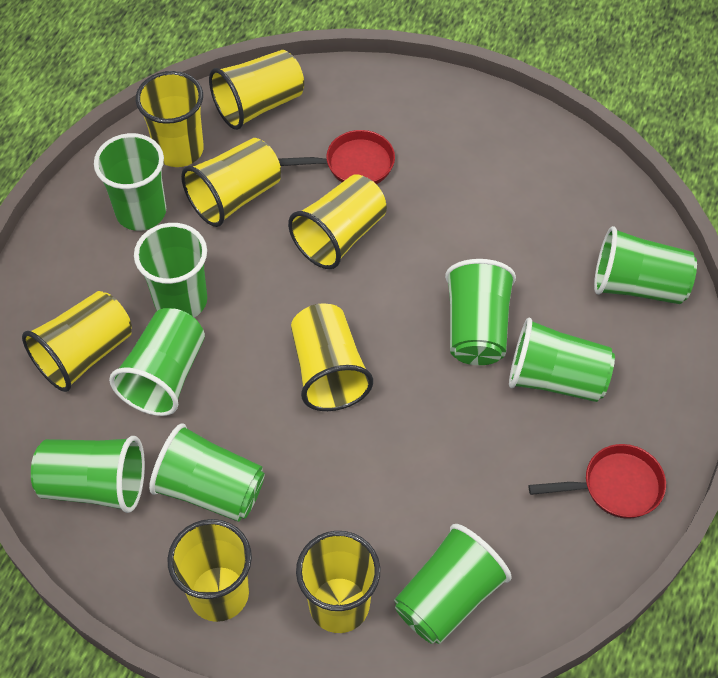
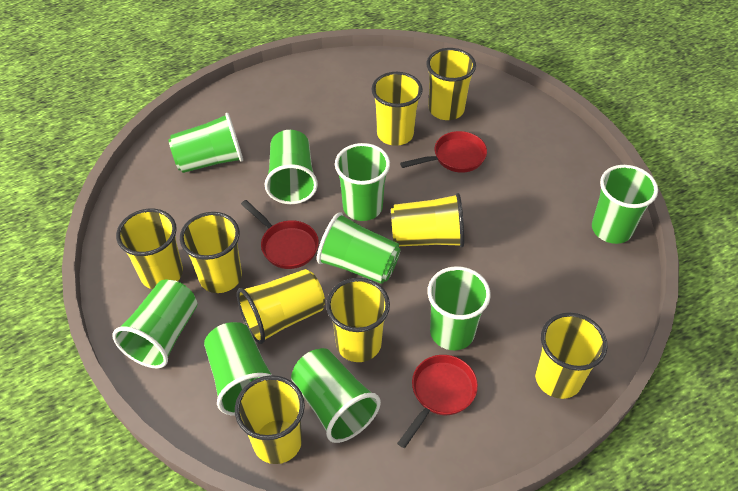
red pan: [278,130,395,184] [528,444,666,519] = 2 -> [241,200,319,269] [397,355,478,448] [400,131,487,173] = 3
yellow cup: [22,291,132,392] [136,71,204,167] [168,519,252,622] [181,138,281,227] [209,50,304,130] [288,174,387,269] [291,303,373,411] [296,531,380,633] = 8 -> [116,209,183,289] [180,212,242,293] [235,375,305,464] [237,269,325,344] [326,278,390,362] [372,72,423,146] [391,193,464,247] [427,48,476,120] [535,313,607,399] = 9

